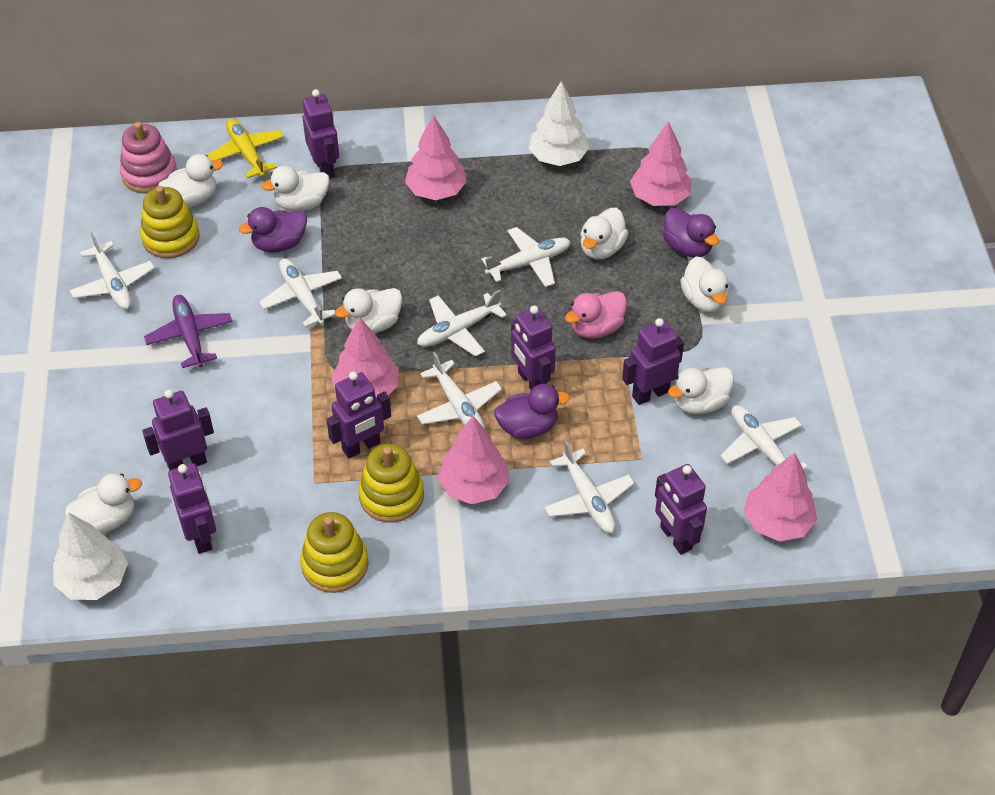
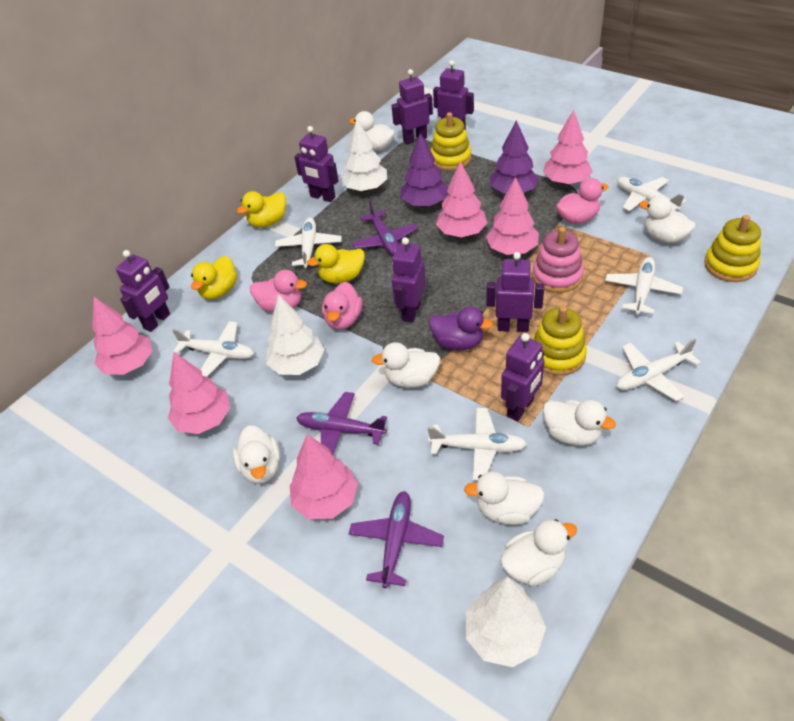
pink duck: [565,291,627,338] = 1 -> [250,270,307,312] [322,282,362,330] [556,178,608,224] = 3
pink tree: [331,317,399,397] [405,115,467,200] [438,416,510,504] [630,121,692,206] [744,453,817,541] = 5 -> [92,297,153,375] [168,352,230,434] [290,434,358,519] [436,161,487,237] [486,177,539,255] [543,110,593,185] = 6
purple duck: [239,207,307,253] [494,384,570,439] [663,208,719,258] = 3 -> [429,307,493,350] = 1
purple plane: [144,295,232,368] = 1 -> [296,392,387,455] [349,491,444,588] [352,201,418,256] = 3
purple tree: none = 0 -> [401,133,448,207] [490,120,539,194] = 2
white plane: [70,232,155,310] [259,259,342,327] [416,352,502,429] [417,290,507,357] [481,227,571,287] [544,440,634,533] [720,405,808,470] = 7 -> [172,321,254,377] [275,217,342,268] [427,408,527,480] [605,257,683,315] [617,177,686,211] [617,338,701,401] = 6
white tree: [53,512,128,600] [529,81,589,166] = 2 -> [266,295,324,375] [341,120,387,192] [465,577,546,667] = 3
yellow duck: none = 0 -> [191,256,237,299] [237,191,286,228] [307,244,365,284] = 3
yellow plane: [207,118,284,178] = 1 -> none = 0

